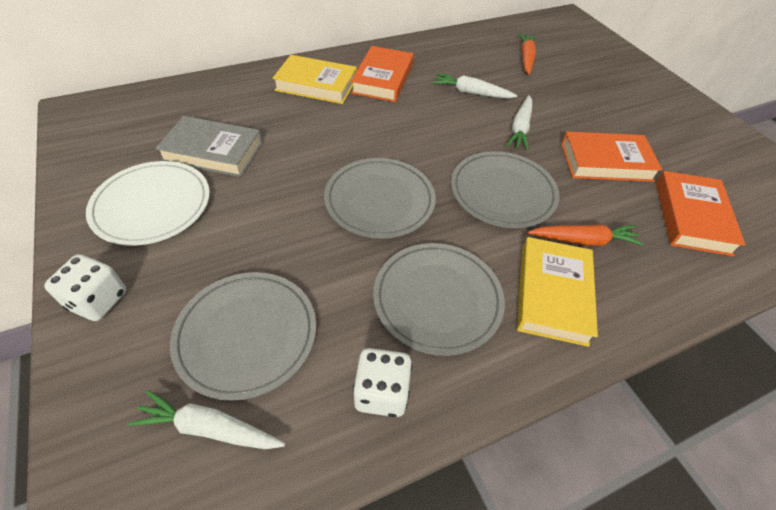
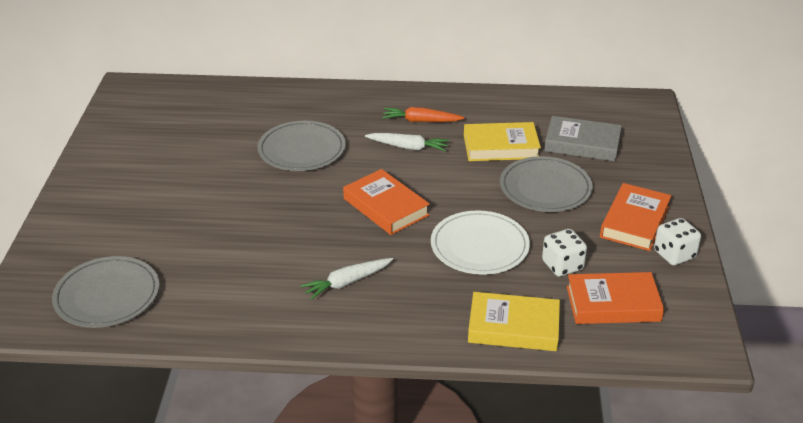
grey plate: [170,272,316,401] [324,158,436,239] [373,243,505,356] [451,151,559,228] = 4 -> [52,256,159,328] [257,121,346,171] [500,156,593,212] = 3
orange carrot: [518,33,536,74] [528,224,644,246] = 2 -> [382,107,464,122] = 1
white carrot: [128,390,286,449] [432,73,517,98] [506,95,532,151] = 3 -> [301,258,393,300] [365,133,449,152] = 2

